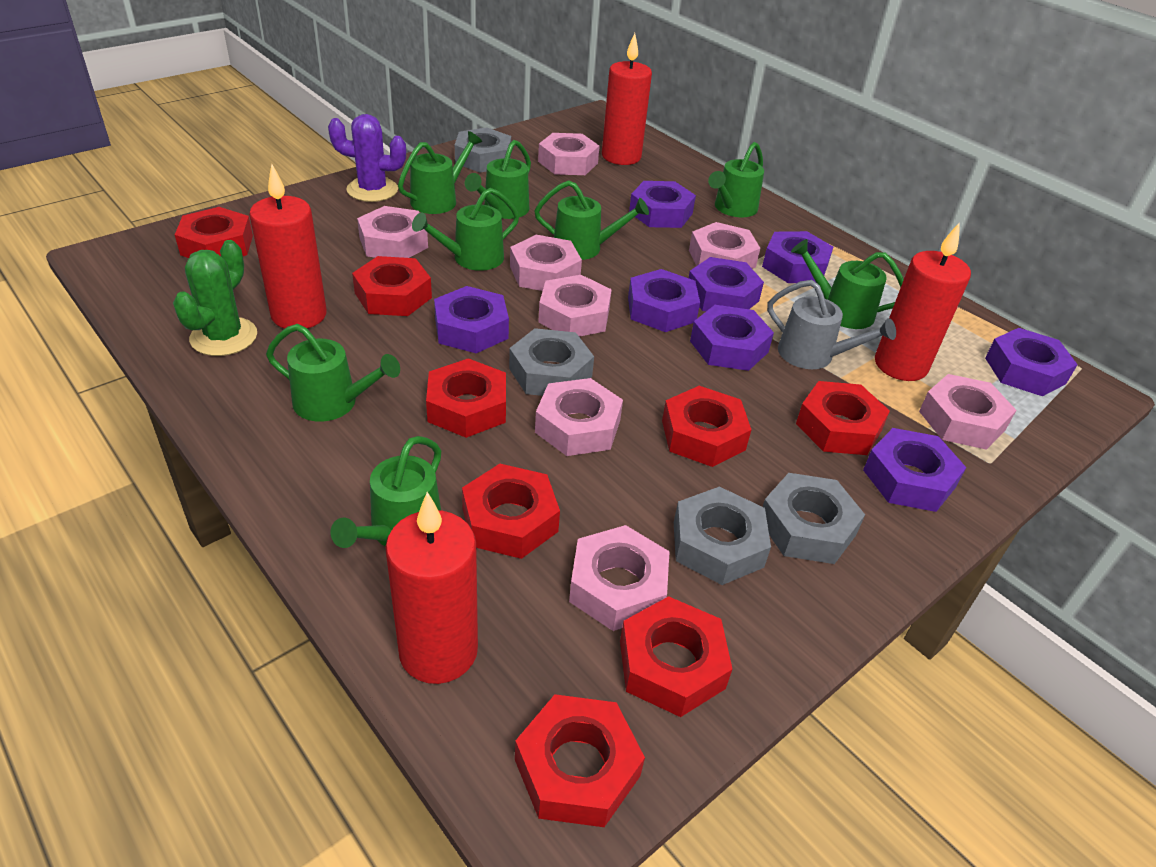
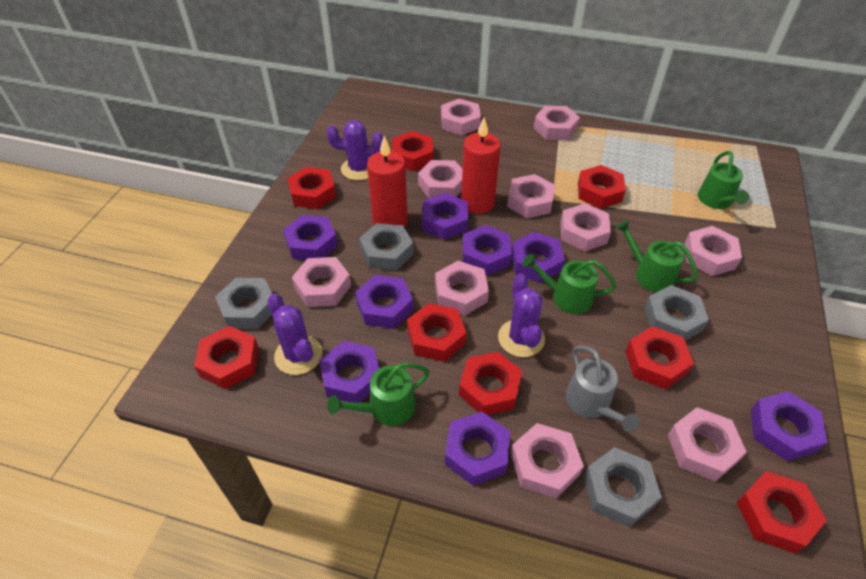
green cactus: [173,240,257,356] = 1 -> none = 0
green watering can: [266,324,400,422] [331,436,441,548] [398,131,482,214] [412,188,519,271] [465,140,531,219] [534,180,649,260] [708,142,764,217] [791,239,904,329] = 8 -> [327,362,430,426] [522,254,616,314] [616,220,698,292] [697,151,749,209] = 4
pink nut: [357,206,428,258] [510,235,582,291] [535,378,623,456] [538,133,600,175] [538,275,612,337] [569,525,670,631] [689,222,760,269] [919,374,1016,450] = 8 -> [292,257,351,307] [418,160,463,199] [435,261,489,315] [441,99,481,135] [507,174,555,218] [511,423,584,498] [534,106,580,140] [560,203,611,251] [668,407,747,481] [684,226,742,276] = 10
purple cactus: [328,114,406,202] = 1 -> [267,294,323,375] [327,120,383,180] [498,274,545,357] = 3
red candle: [249,164,327,329] [385,492,478,684] [602,33,652,165] [875,222,971,381] = 4 -> [367,136,408,228] [461,117,500,214] = 2

